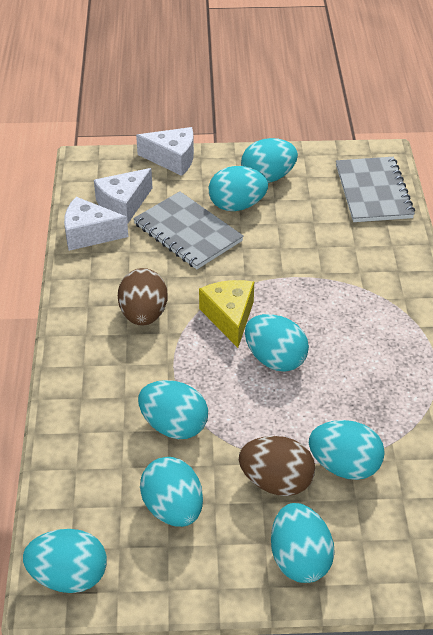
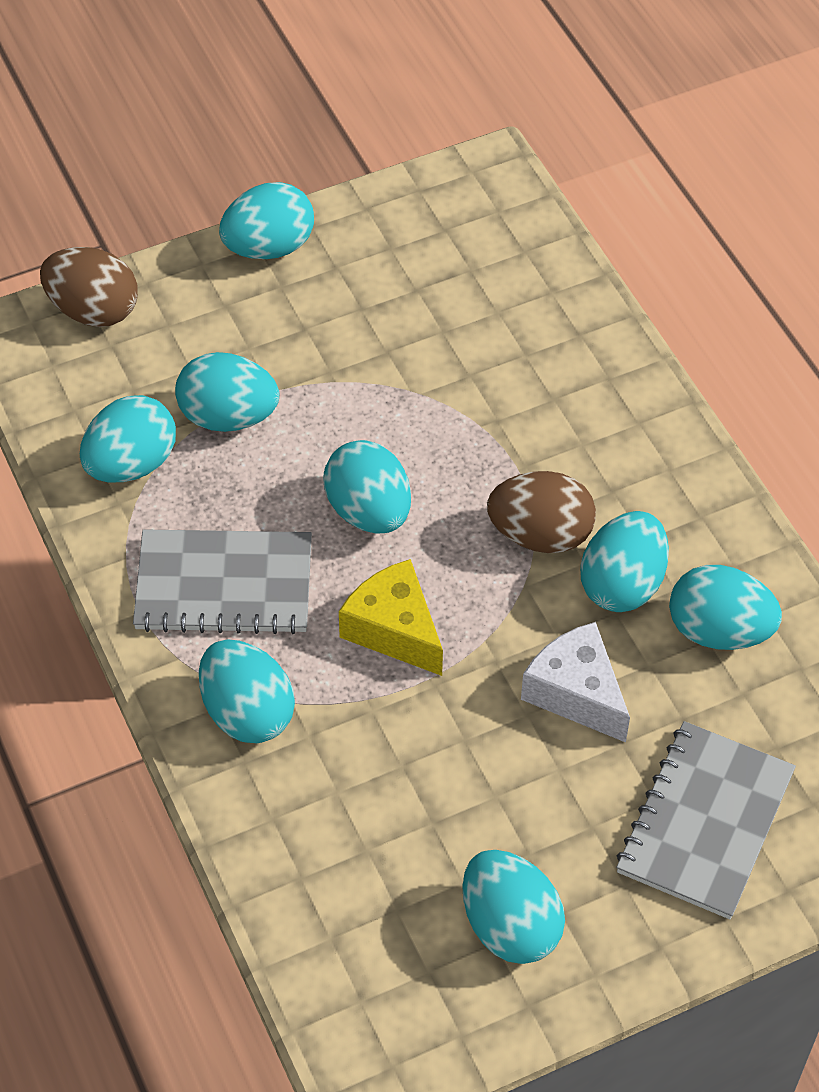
white cheese: [64,197,128,251] [94,168,152,224] [136,127,194,176] = 3 -> [521,622,630,742] = 1

